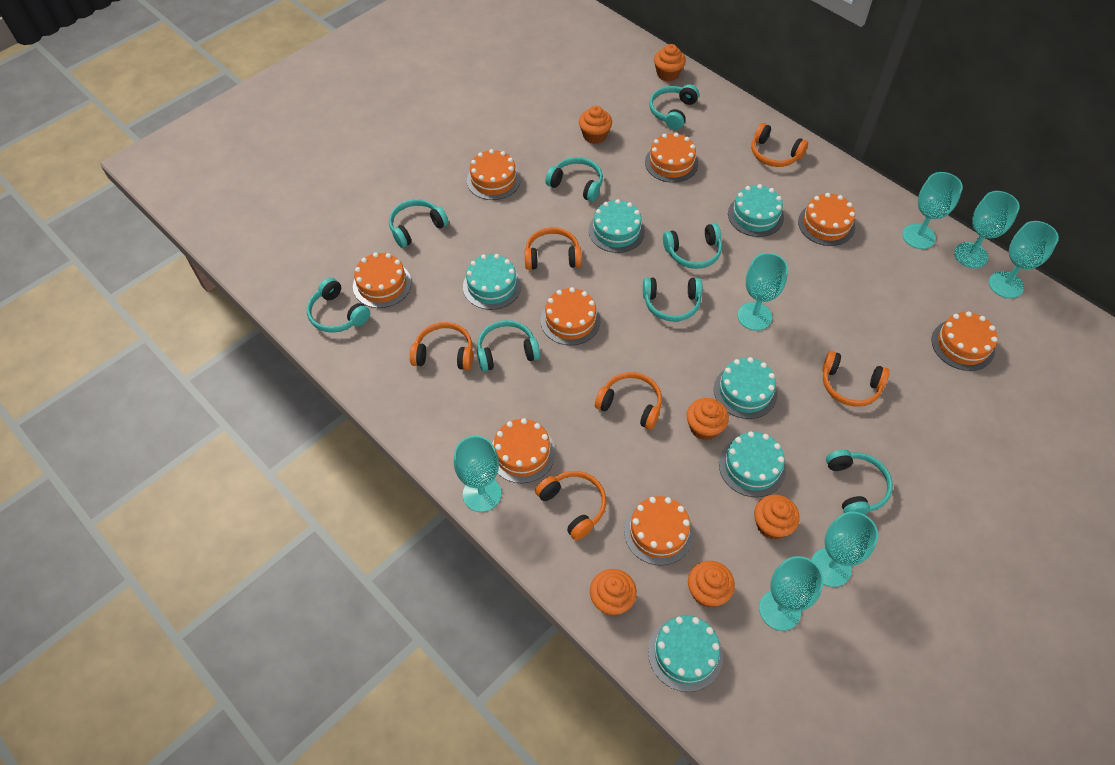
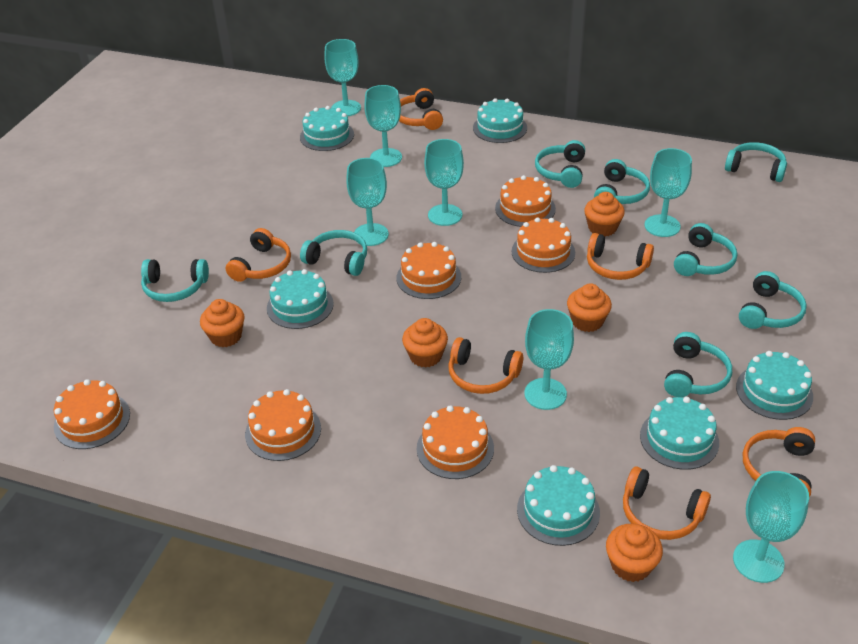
orange cake: [353,252,412,308] [467,149,521,200] [492,418,556,483] [541,287,601,345] [624,496,694,565] [645,133,698,183] [798,193,855,246] [931,311,998,371] = 8 -> [54,379,130,449] [245,389,321,461] [397,242,461,299] [417,405,494,479] [495,175,556,227] [512,217,575,273] = 6
orange cupcake: [579,106,612,144] [590,569,637,616] [654,44,686,81] [687,398,729,440] [688,561,735,607] [754,495,800,540] = 6 -> [200,299,245,347] [402,318,448,368] [567,283,612,332] [584,192,625,237] [606,523,663,582] = 5

